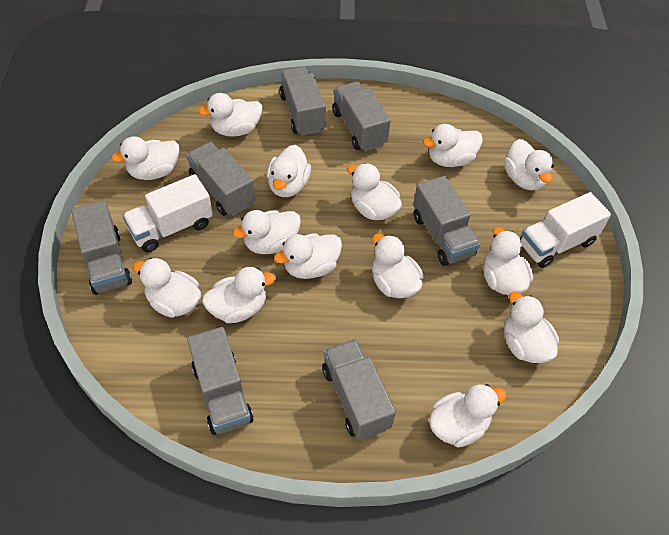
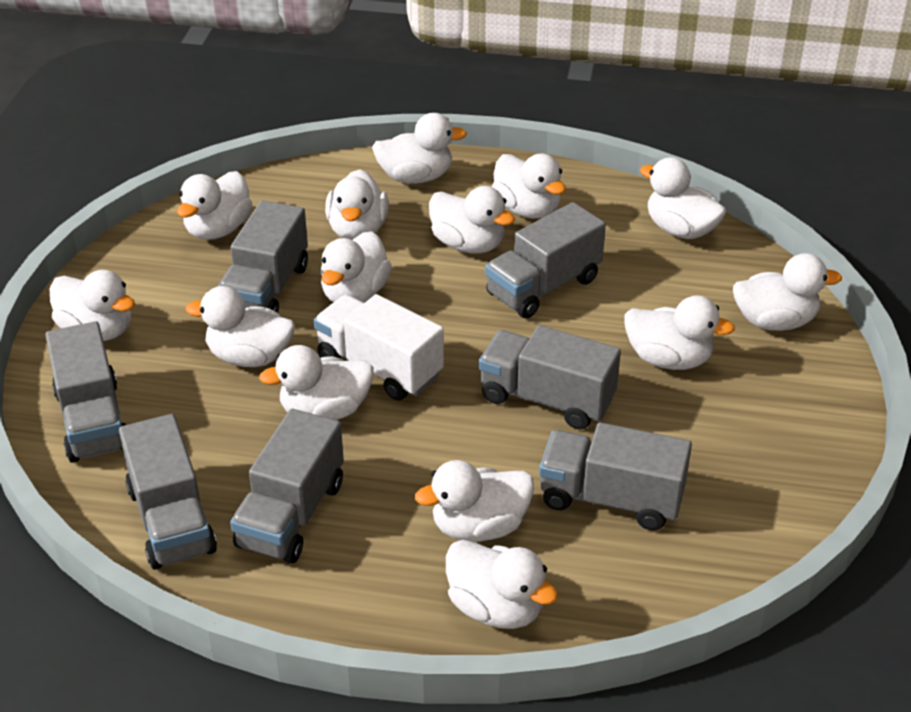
white truck: [122,174,213,252] [520,192,611,268] = 2 -> [314,294,444,401] = 1

